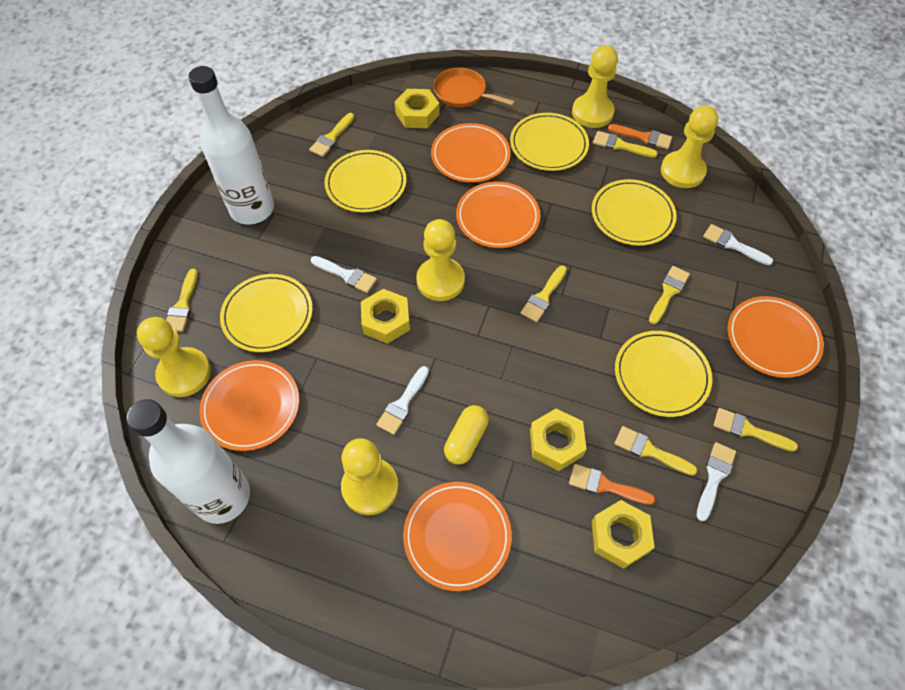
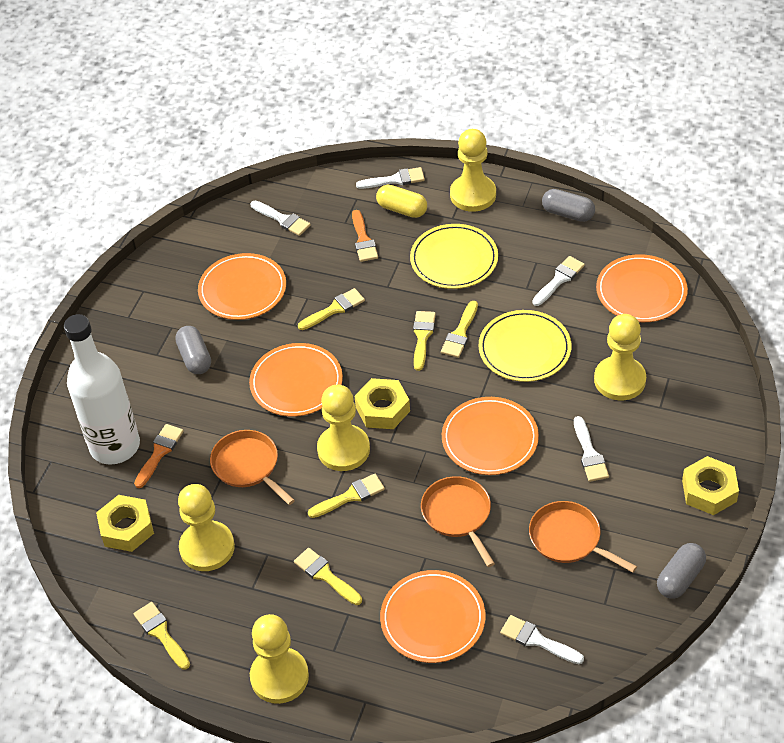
grey capsule: none = 0 -> [175,326,211,374] [542,189,595,222] [657,543,706,598] = 3
orange pan: [433,68,515,107] = 1 -> [210,430,295,505] [421,476,495,567] [529,501,637,572] = 3
white bottle: [127,399,250,524] [188,66,274,225] = 2 -> [64,314,140,465] = 1
white brush: [311,256,377,293] [376,366,429,435] [696,442,736,521] [703,224,773,265] = 4 -> [251,201,311,236] [356,167,425,189] [500,615,584,664] [532,256,585,306] [574,416,609,482] = 5
yellow brush: [166,269,198,332] [309,113,354,157] [520,266,567,322] [593,131,658,158] [614,426,697,476] [649,266,690,324] [713,408,798,452] = 7 -> [134,602,190,670] [294,548,362,605] [298,288,365,330] [308,474,385,518] [413,311,436,371] [441,301,478,358] = 6
yellow nut: [361,289,410,344] [395,89,440,128] [530,408,586,471] [592,500,655,569] = 4 -> [96,495,154,552] [355,378,410,429] [682,456,739,515] = 3
yellow plate: [220,274,313,352] [324,150,406,212] [510,113,589,171] [592,179,677,246] [615,331,712,417] = 5 -> [410,224,498,289] [478,310,572,382] = 2

